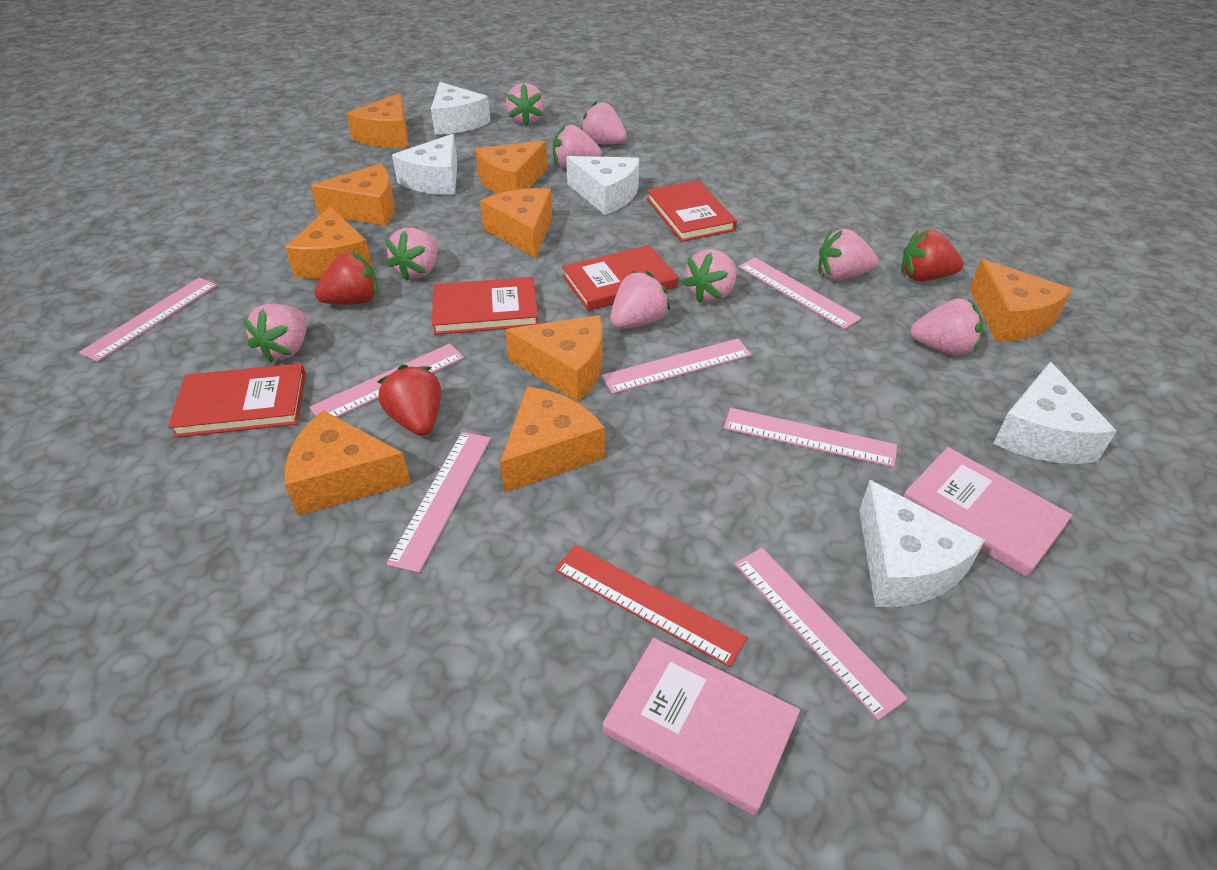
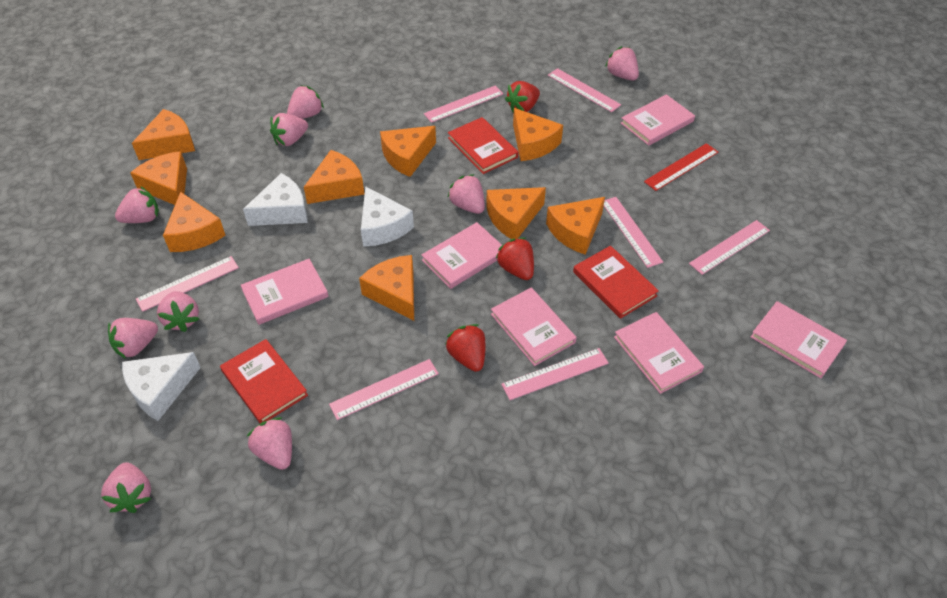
pink book: [603,638,800,816] [903,447,1072,577] = 2 -> [241,259,329,325] [422,222,502,289] [491,287,577,366] [614,312,704,394] [621,94,695,146] [751,301,847,378] = 6
red book: [168,363,306,438] [432,277,539,335] [562,245,678,311] [647,180,737,242] = 4 -> [220,339,308,423] [448,117,519,174] [573,246,659,319] = 3
white cheese: [392,134,457,195] [431,82,491,135] [566,156,639,215] [859,480,985,607] [993,362,1117,464] = 5 -> [122,352,201,421] [243,173,308,226] [361,186,414,247] = 3

